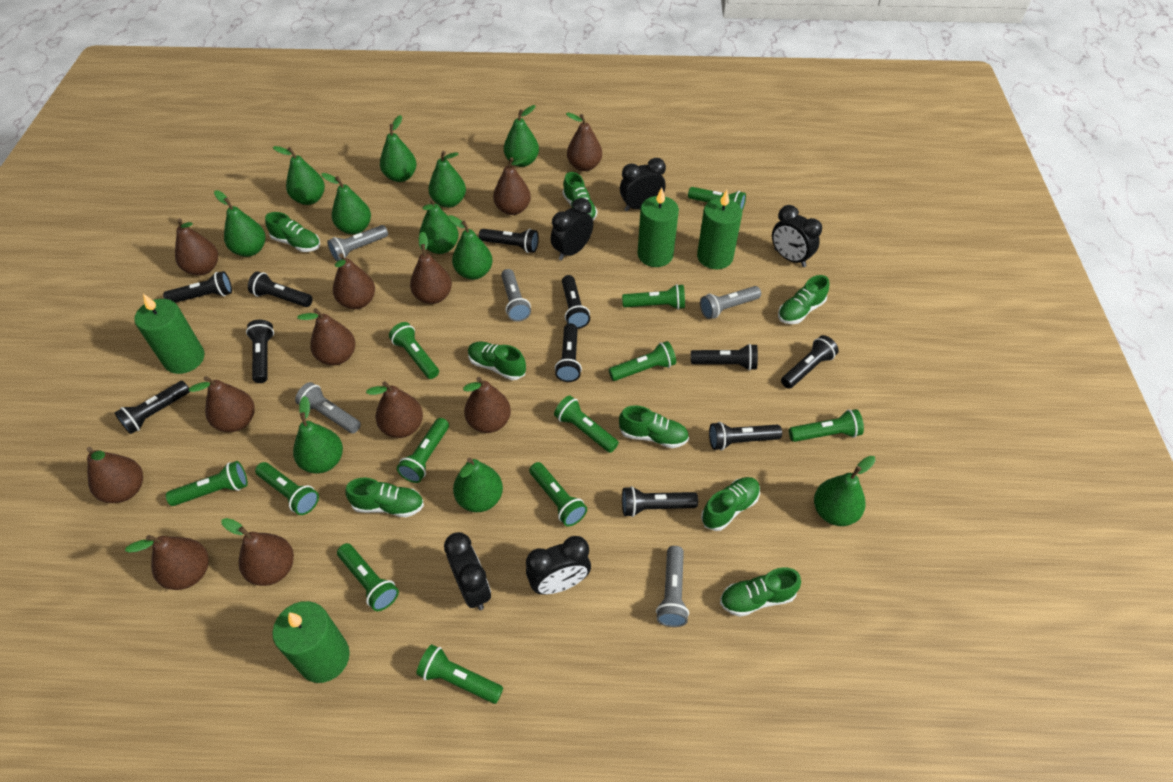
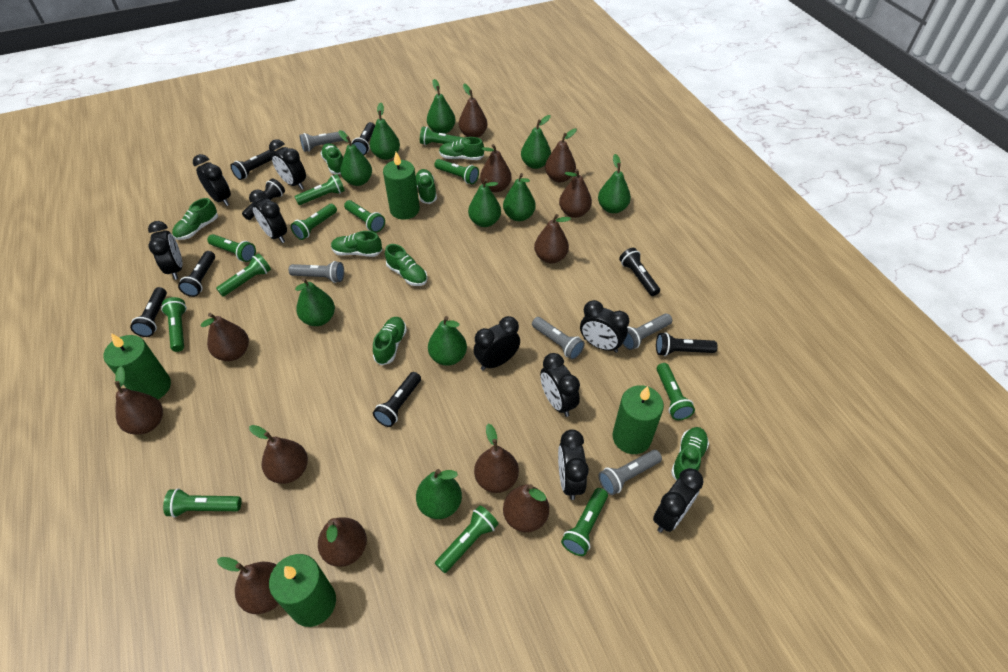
black clock: [444,532,491,610] [526,536,591,595] [551,198,593,261] [620,158,666,211] [772,205,822,267] = 5 -> [148,221,182,280] [193,154,231,206] [249,190,287,243] [269,139,306,190] [474,316,520,371] [540,353,580,417] [558,429,589,500] [580,300,629,353] [653,468,703,533] = 9
black flashlight: [115,381,190,434] [163,271,232,303] [246,320,274,383] [248,271,313,307] [479,229,539,253] [555,323,582,382] [562,275,590,329] [622,486,698,517] [691,344,758,371] [709,422,782,451] [781,335,839,389] = 11 -> [130,287,167,337] [178,251,215,297] [230,150,275,180] [242,178,285,220] [352,122,375,155] [373,372,421,427] [619,248,660,296] [656,332,718,356] = 8
green pear: [214,190,265,257] [273,146,325,205] [293,396,343,473] [321,173,371,234] [380,115,417,182] [419,198,459,254] [428,151,466,208] [448,215,493,280] [453,458,503,512] [504,105,539,167] [814,456,876,526] = 11 -> [295,278,335,326] [338,130,372,186] [370,102,400,160] [416,469,462,519] [427,79,456,134] [428,316,467,366] [468,178,501,227] [503,173,536,221] [521,115,551,169] [598,154,631,213] = 10

